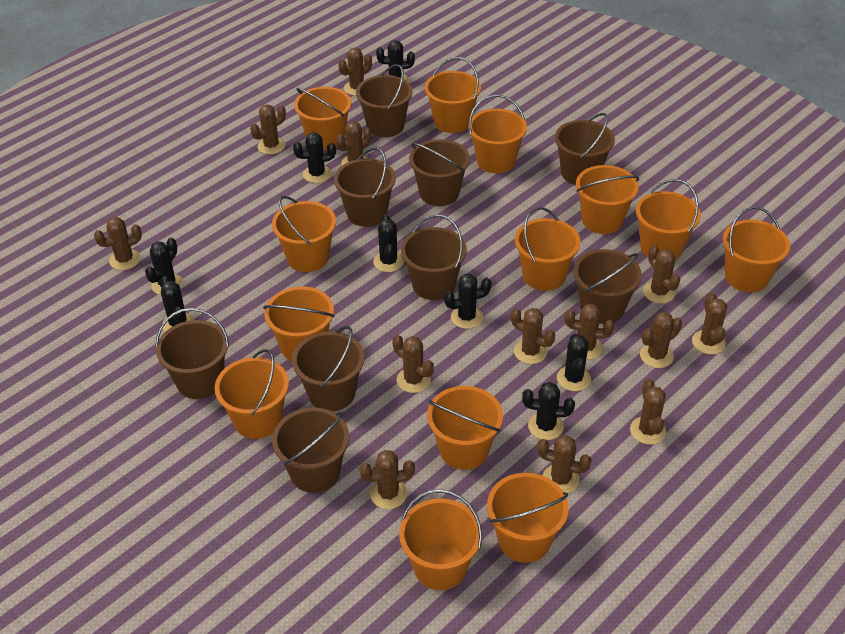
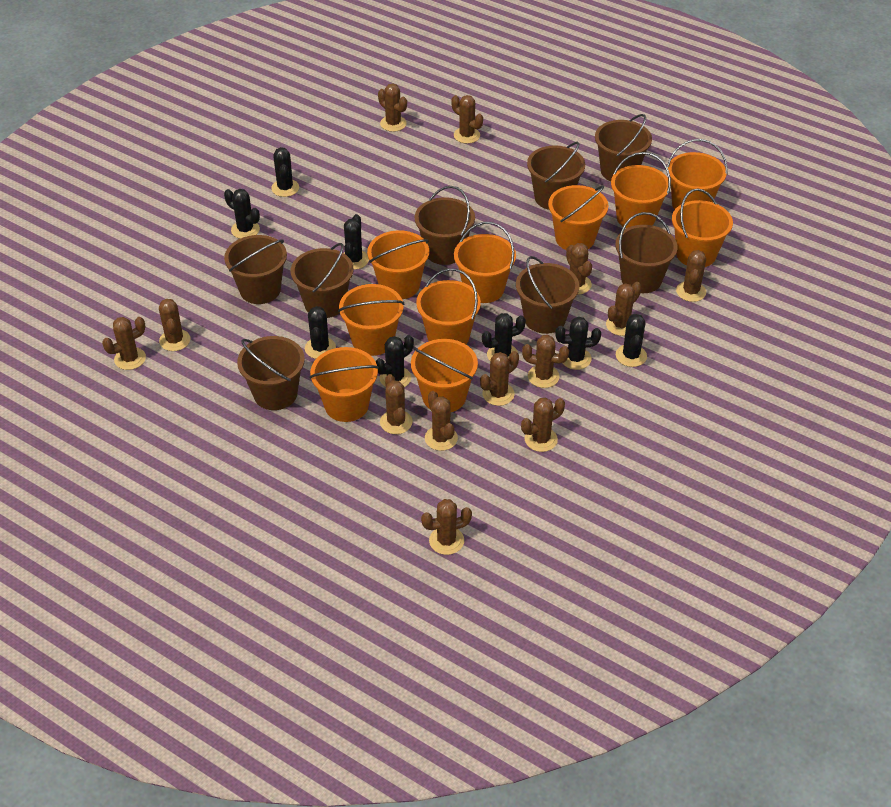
brown bucket: [155,308,229,399] [272,407,349,493] [292,326,365,411] [334,148,396,227] [356,64,413,137] [401,215,467,300] [409,139,470,206] [555,113,615,185] [574,249,642,324] = 9 -> [224,235,287,304] [237,336,305,410] [291,243,354,318] [415,186,475,265] [516,256,579,334] [527,142,585,210] [595,114,652,181] [615,212,678,293] = 8
orange bucket: [215,349,289,439] [263,286,335,361] [272,196,336,272] [294,87,351,150] [399,489,482,590] [425,57,481,133] [427,386,503,470] [468,94,527,174] [487,473,569,563] [515,207,580,291] [576,165,639,234] [636,179,701,259] [723,207,790,292] = 13 -> [310,347,379,422] [338,284,404,356] [367,230,429,299] [411,339,478,413] [416,268,481,344] [454,222,516,303] [548,185,608,250] [611,152,671,228] [667,139,728,210] [672,188,733,267] = 10

